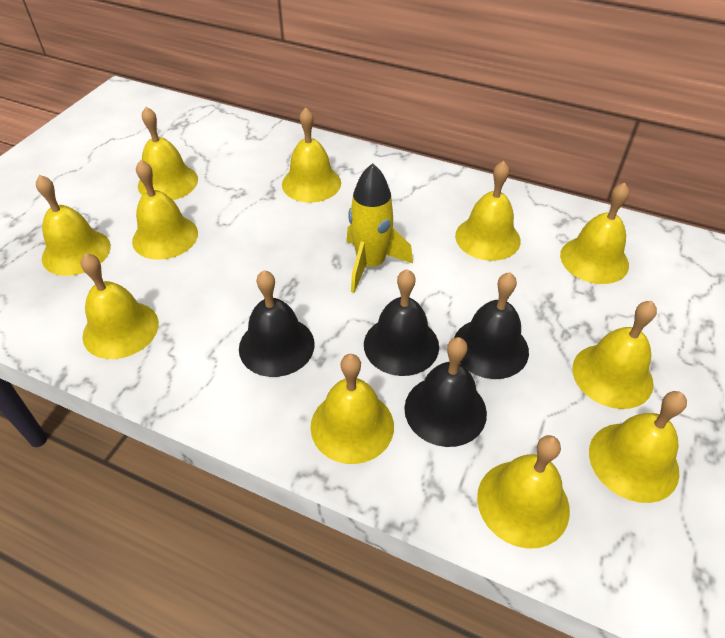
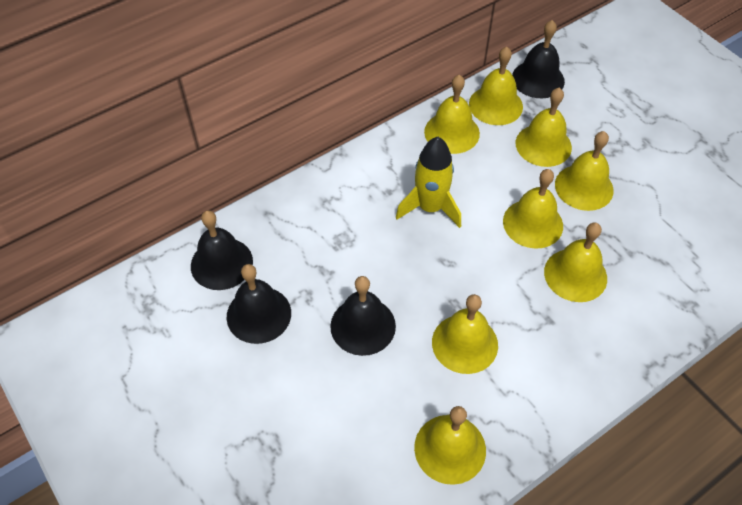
yellow bell: [36,175,111,276] [81,253,159,359] [132,160,198,260] [138,107,198,200] [282,108,341,203] [310,354,394,464] [455,161,520,261] [477,435,570,549] [560,183,629,284] [572,301,657,409] [589,391,687,503] = 11 -> [414,406,486,485] [424,75,480,154] [432,294,498,374] [469,47,523,125] [503,169,563,249] [516,88,572,167] [544,223,607,302] [555,131,613,211] = 8

